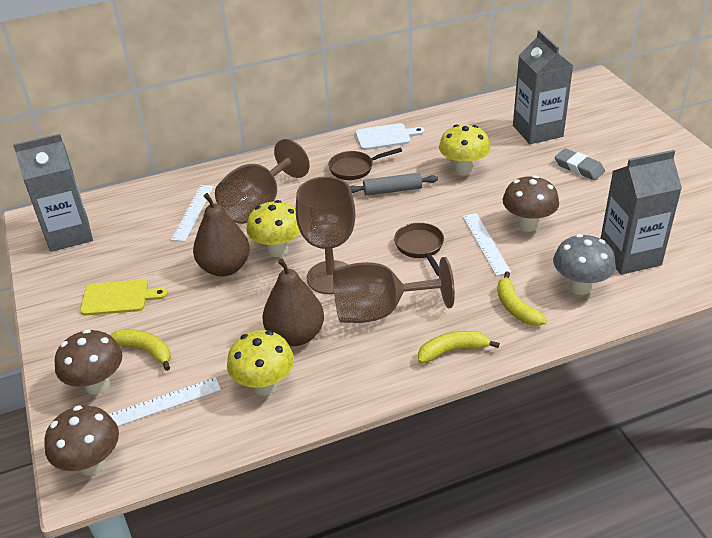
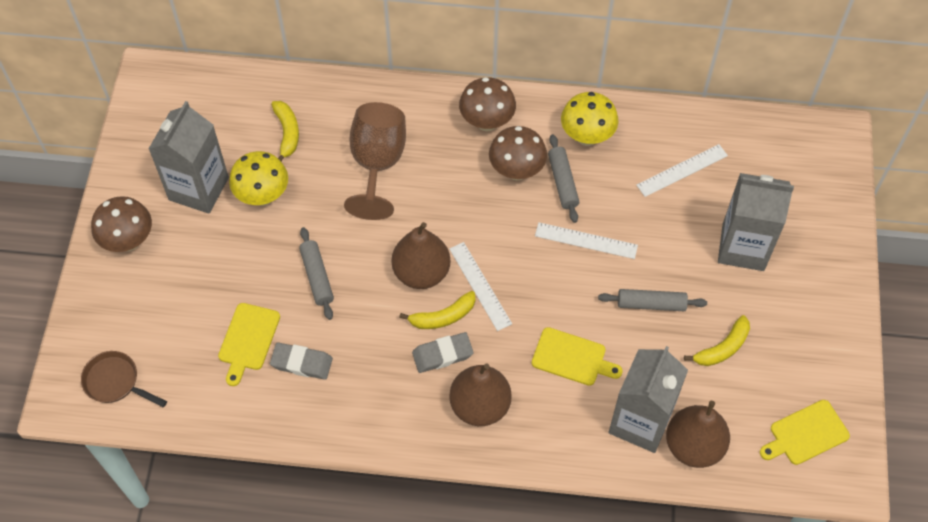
brown goblet: [215,139,310,224] [296,177,356,294] [333,257,455,323] = 3 -> [344,102,406,220] = 1
brown pan: [328,148,402,180] [394,223,444,276] = 2 -> [81,351,167,407] = 1
brown pear: [193,193,250,276] [263,258,324,346] = 2 -> [392,222,450,289] [449,363,512,426] [666,401,730,468] = 3
grey eraser: [555,148,605,180] = 1 -> [270,342,333,380] [412,332,474,373] = 2
grey mushroom: [553,234,616,295] = 1 -> none = 0
grey rolling pin: [350,173,438,196] = 1 -> [299,227,334,320] [548,134,579,223] [598,289,707,311] = 3
white cutting board: [355,123,424,150] = 1 -> none = 0
yellow cutting board: [80,280,168,316] = 1 -> [218,303,280,386] [532,327,623,386] [760,400,850,465] = 3
yellow mushroom: [227,330,294,396] [246,200,300,257] [439,124,490,176] = 3 -> [229,151,288,206] [561,92,618,146] = 2

